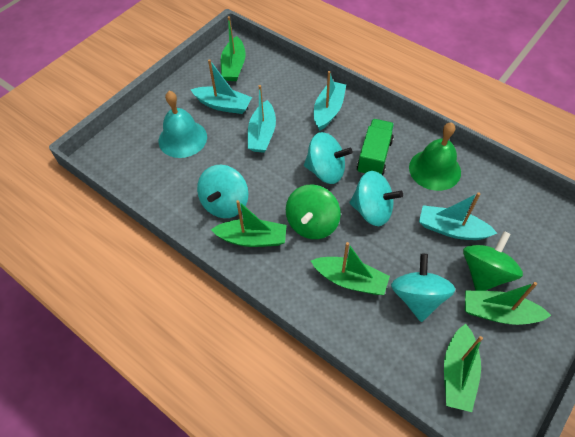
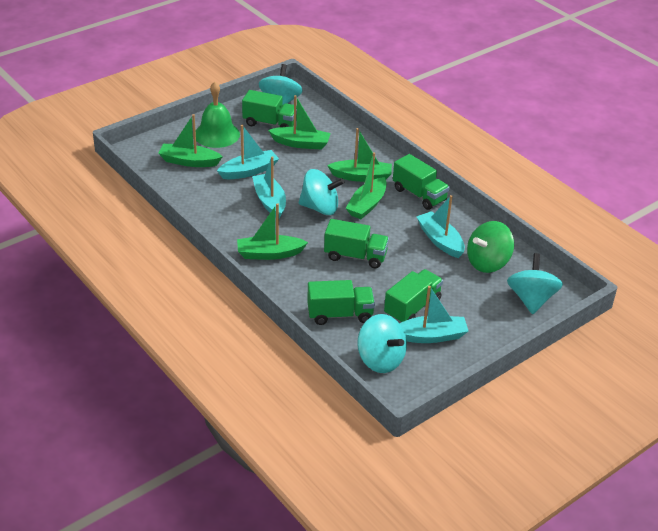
green spinning top: [286,185,341,239] [463,231,523,291] = 2 -> [467,221,514,273] = 1
green truck: [357,119,394,175] = 1 -> [242,90,297,127] [307,280,375,325] [324,219,389,268] [384,269,443,323] [393,154,450,210] = 5
turquoise bell: [159,91,207,158] = 1 -> none = 0

